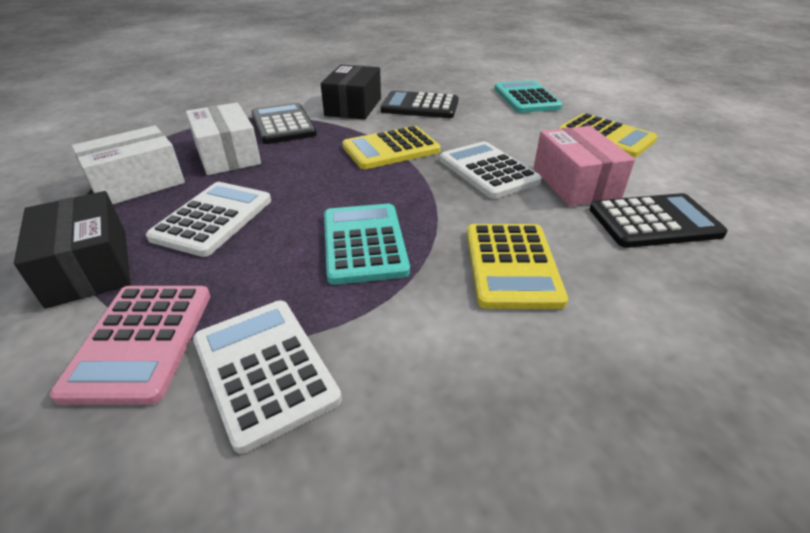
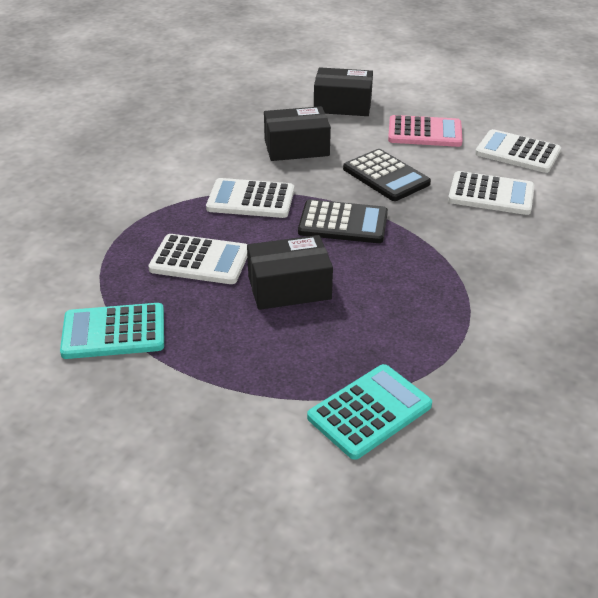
black box: [14,191,130,309] [321,65,381,120] = 2 -> [247,235,333,310] [264,106,331,161] [314,67,373,116] = 3
black calculator: [251,103,317,144] [381,91,459,118] [589,193,728,248] = 3 -> [298,199,388,243] [343,149,431,201] = 2
pink box: [534,126,635,206] = 1 -> none = 0
white box: [72,126,185,204] [186,102,261,175] = 2 -> none = 0
white calculator: [146,182,271,257] [193,301,342,454] [440,141,542,199] = 3 -> [148,234,248,284] [206,178,294,218] [448,171,534,215] [475,129,561,173] = 4
yellow calculator: [342,126,441,169] [467,224,568,309] [558,113,658,158] = 3 -> none = 0

